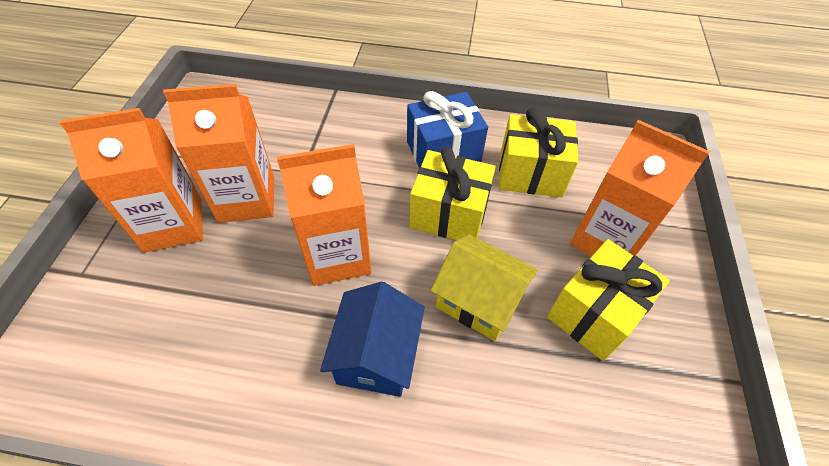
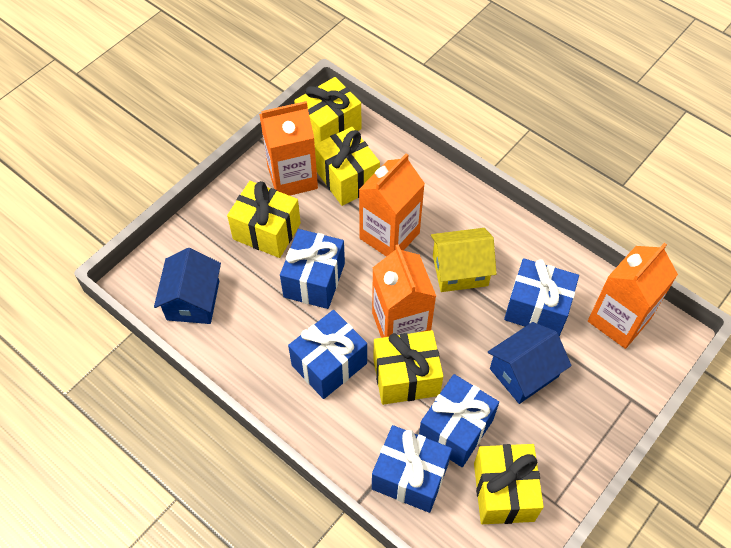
blue gift: [407,91,488,168] = 1 -> [280,229,345,309] [288,310,367,399] [372,425,452,513] [419,374,499,467] [504,258,579,336] = 5
blue house: [320,282,425,397] = 1 -> [154,248,221,324] [488,322,572,404] = 2
yellow gift: [410,147,496,240] [499,108,578,197] [547,239,670,361] = 3 -> [227,181,301,258] [294,77,361,144] [315,127,380,206] [373,330,443,405] [474,444,544,524] = 5

